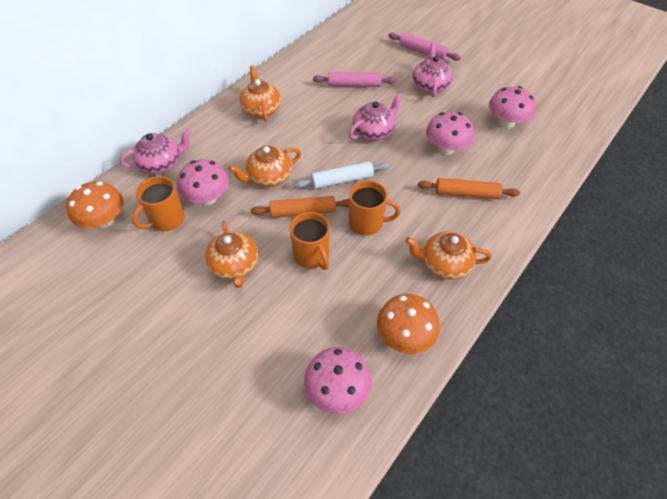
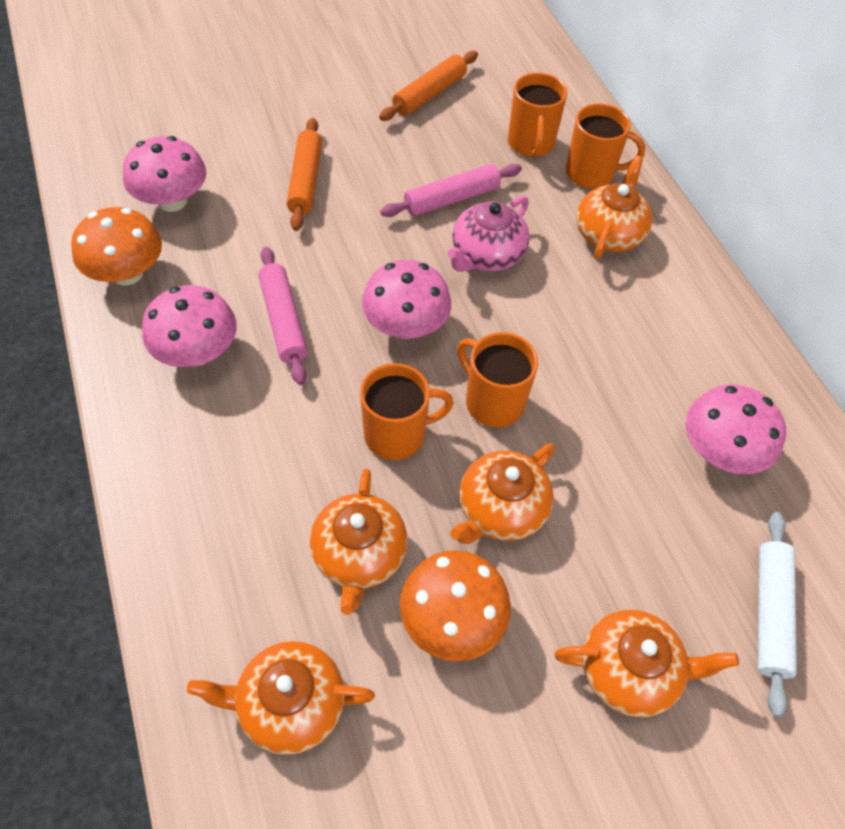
orange mug: [132,176,185,231] [289,212,330,270] [349,180,400,236] = 3 -> [360,363,454,460] [457,332,538,427] [508,73,567,157] [566,103,645,189] = 4
orange teapot: [205,221,258,288] [228,146,301,187] [239,65,281,122] [405,231,492,280] = 4 -> [187,641,375,755] [310,469,408,615] [450,443,555,544] [554,610,739,717] [576,156,653,259] = 5
pink teapot: [120,129,192,174] [349,93,403,141] [413,43,452,97] = 3 -> [447,196,530,272] = 1

